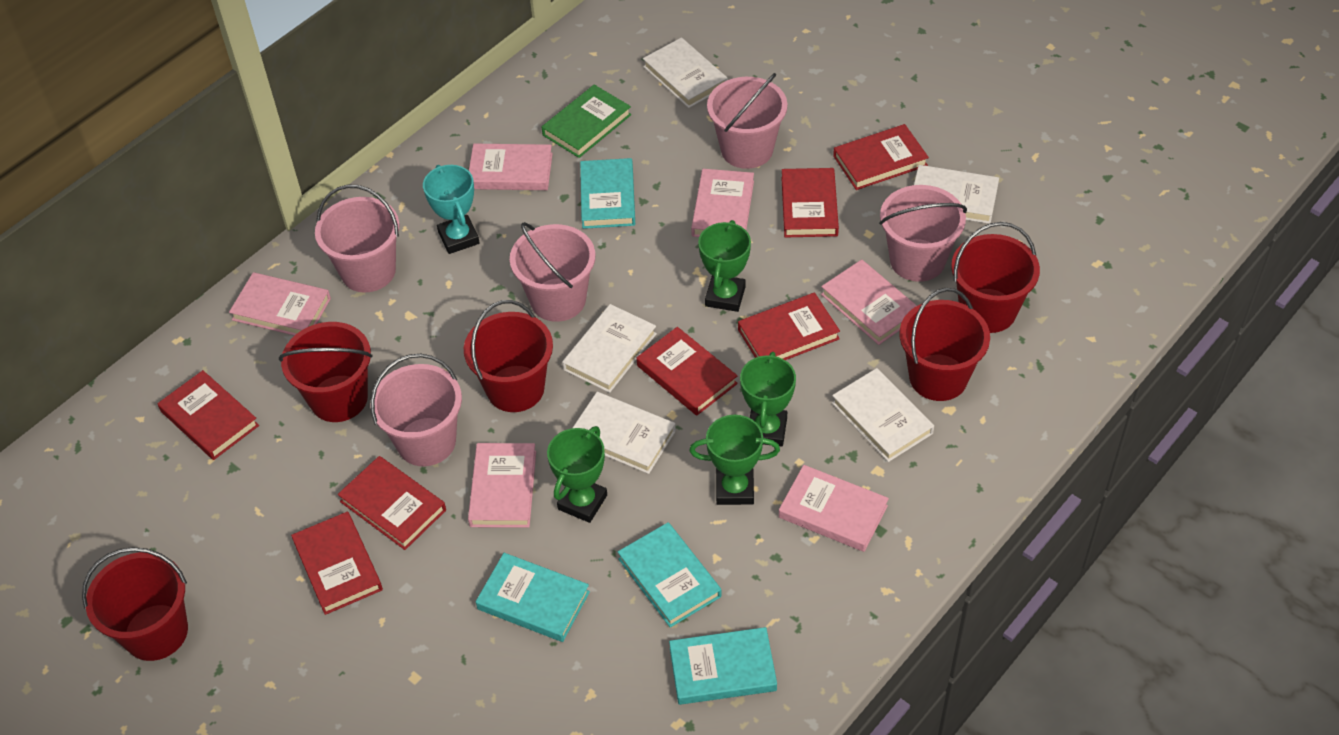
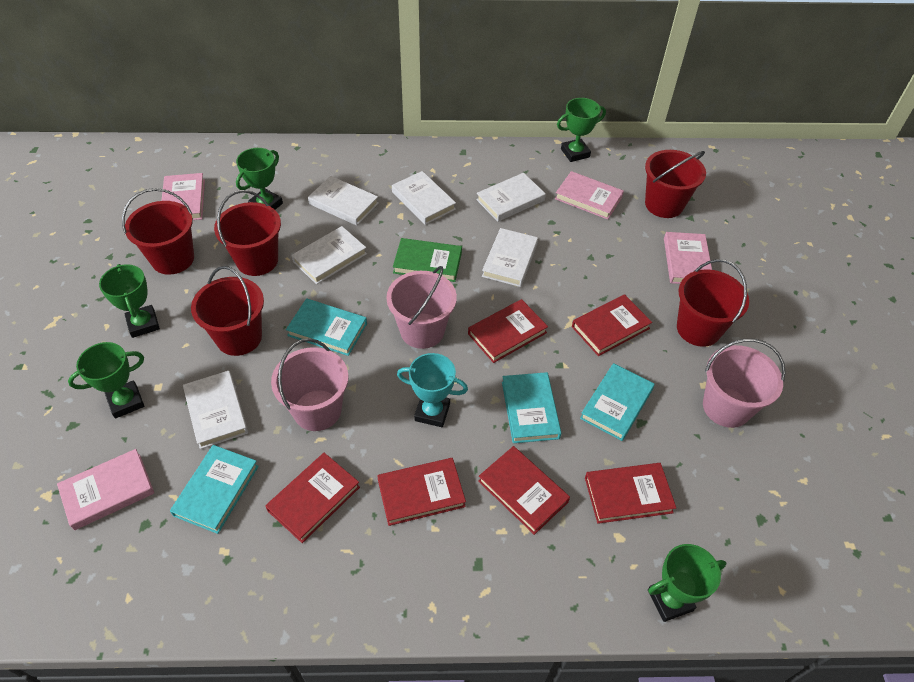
green trophy: [547,426,607,523] [689,415,780,505] [698,220,751,312] [740,352,796,447] = 4 -> [68,342,144,419] [99,264,160,338] [236,148,283,210] [557,98,606,162] [648,544,726,622] = 5
pink book: [229,272,331,336] [468,443,536,528] [469,144,553,190] [691,169,754,237] [779,465,889,552] [821,259,917,345] = 6 -> [57,449,154,530] [161,173,205,220] [555,171,624,220] [664,232,712,284] = 4
pink bucket: [315,185,400,292] [370,354,462,466] [510,222,595,322] [707,73,787,169] [879,185,967,282] = 5 -> [271,338,348,431] [386,266,457,349] [703,339,786,428] = 3
red book: [157,370,259,460] [291,512,383,615] [338,456,446,550] [636,327,738,416] [738,293,840,360] [782,168,839,237] [833,124,929,190] = 7 -> [266,453,360,543] [377,458,466,526] [468,299,548,363] [478,446,570,535] [572,294,652,356] [585,463,676,524] = 6
white book: [562,304,657,393] [573,392,676,474] [643,37,728,108] [832,368,934,462] [914,165,999,224] = 5 -> [183,371,248,449] [291,226,367,284] [308,176,379,226] [392,171,456,225] [476,173,546,222] [482,228,538,287] = 6

